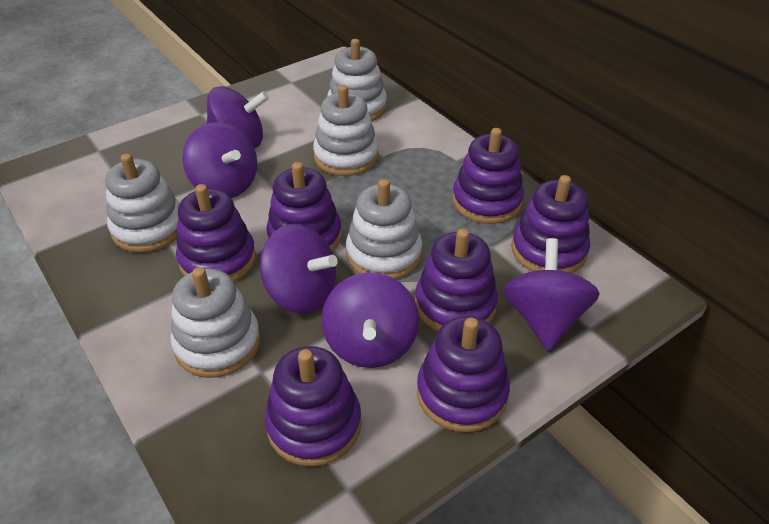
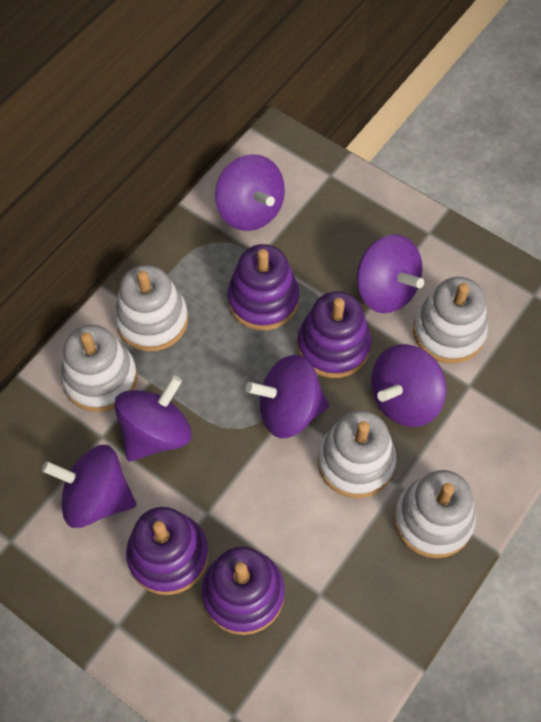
purple spinning top: [182,122,257,198] [206,86,269,148] [260,224,338,314] [322,272,419,368] [503,238,600,351] = 5 -> [42,445,136,528] [114,375,192,461] [215,154,285,231] [246,355,329,438] [357,234,424,313] [371,344,446,427] = 6
purple stacking toy: [176,184,256,281] [265,346,361,467] [266,162,342,252] [415,229,498,331] [417,316,510,432] [452,128,524,224] [511,175,590,273] = 7 -> [126,507,209,595] [202,547,285,635] [227,244,299,330] [297,291,371,378] = 4

